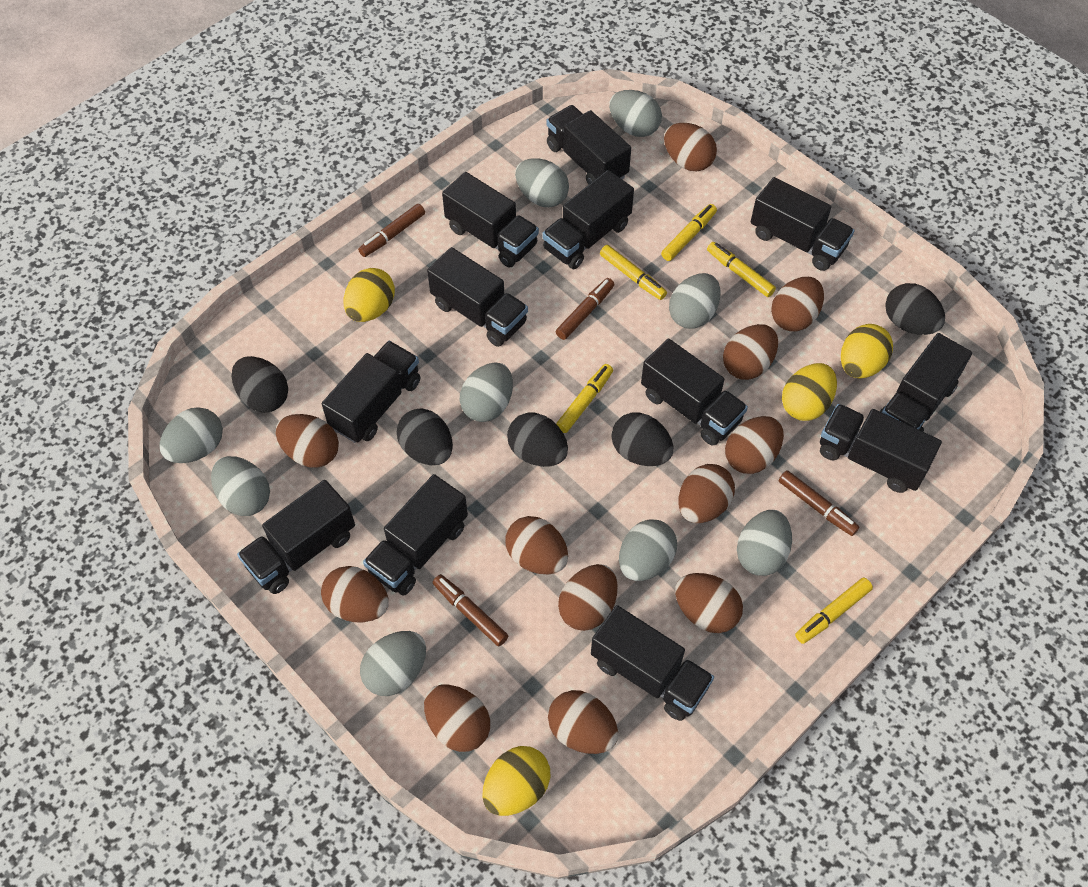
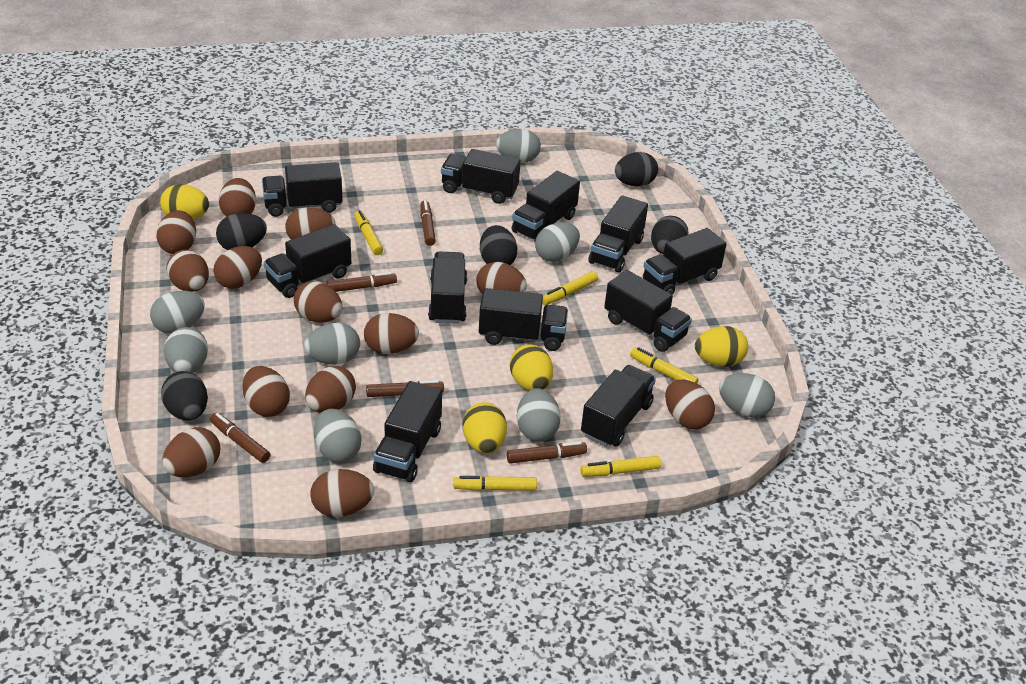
black truck: [237,480,355,594] [322,341,421,443] [363,474,468,596] [427,247,528,347] [442,172,539,267] [542,170,634,269] [546,105,631,185] [591,605,714,721] [641,339,748,446] [751,177,855,271] [820,404,942,493] [880,333,972,432] = 12 -> [262,162,343,217] [264,224,351,298] [373,381,442,482] [428,252,467,324] [441,149,521,204] [479,288,568,351] [512,171,580,241] [581,365,656,447] [588,195,648,272] [604,270,692,352] [643,228,727,295] = 11
brown egg: [276,414,339,468] [321,566,389,622] [424,685,490,752] [505,516,568,574] [548,690,618,754] [558,564,617,631] [664,123,717,171] [675,573,743,633] [678,464,735,523] [723,324,778,380] [725,416,784,474] [771,277,824,331] = 12 -> [156,210,196,254] [162,427,220,477] [166,250,209,292] [214,246,262,289] [219,178,256,217] [242,366,290,417] [285,207,336,240] [294,281,343,323] [305,366,356,412] [310,469,374,517] [364,313,419,354] [476,262,527,294] [665,380,715,429] = 13
brown marker: [358,204,425,257] [433,574,508,646] [556,278,615,340] [779,470,859,536] = 4 -> [210,413,271,463] [326,272,397,292] [366,380,444,397] [420,200,436,246] [507,441,587,464] = 5
grey egg: [159,407,223,463] [211,456,270,516] [360,631,426,696] [460,362,513,422] [515,158,569,207] [609,90,662,137] [619,519,677,581] [669,273,721,329] [737,510,792,576] = 9 -> [150,291,205,334] [164,327,208,373] [304,323,360,365] [314,409,361,462] [496,129,541,163] [517,388,561,442] [535,222,580,262] [719,373,775,418] = 8

